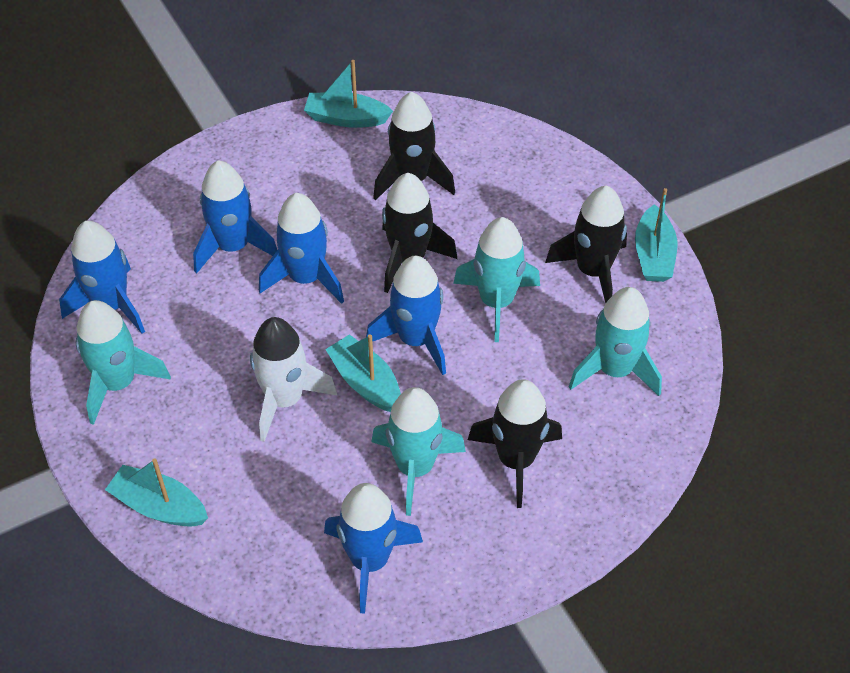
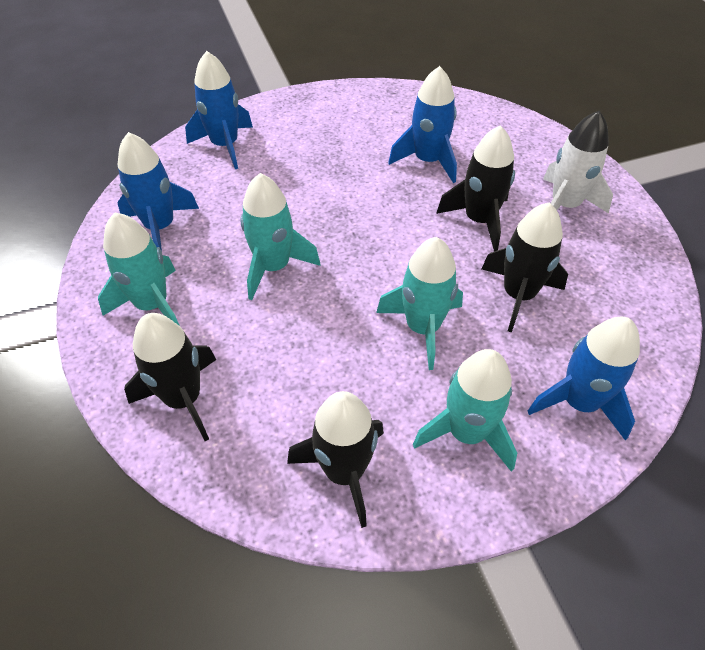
blue rocket: [59,221,145,334] [193,160,277,274] [259,193,344,304] [324,483,423,614] [366,256,446,375] = 5 -> [117,132,199,251] [185,51,253,169] [388,66,457,183] [528,317,640,441] = 4
turquoise boat: [105,459,208,527] [304,60,393,128] [325,334,401,412] [635,188,677,282] = 4 -> none = 0

